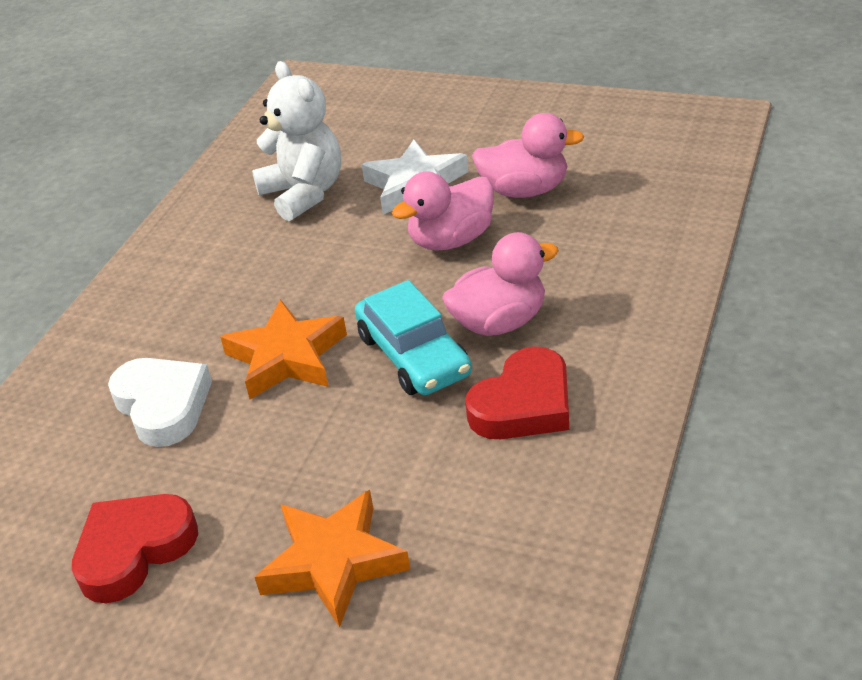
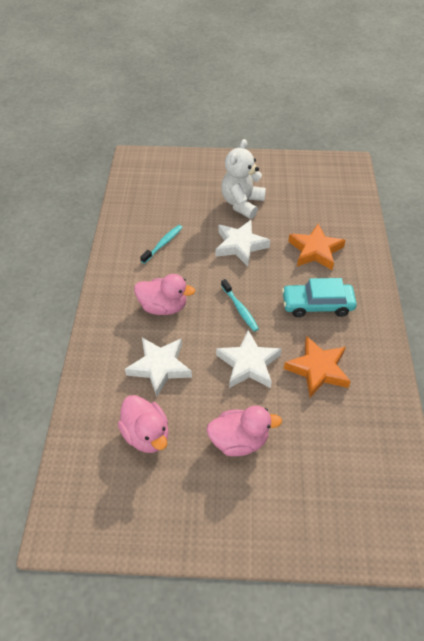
red heart: [72,494,198,603] [465,347,569,439] = 2 -> none = 0
turquoise toothbrush: none = 0 -> [140,225,183,264] [221,279,259,332] = 2
white heart: [108,358,212,447] = 1 -> none = 0
white star: [362,139,468,215] = 1 -> [125,338,192,397] [216,220,270,266] [216,330,282,388] = 3

